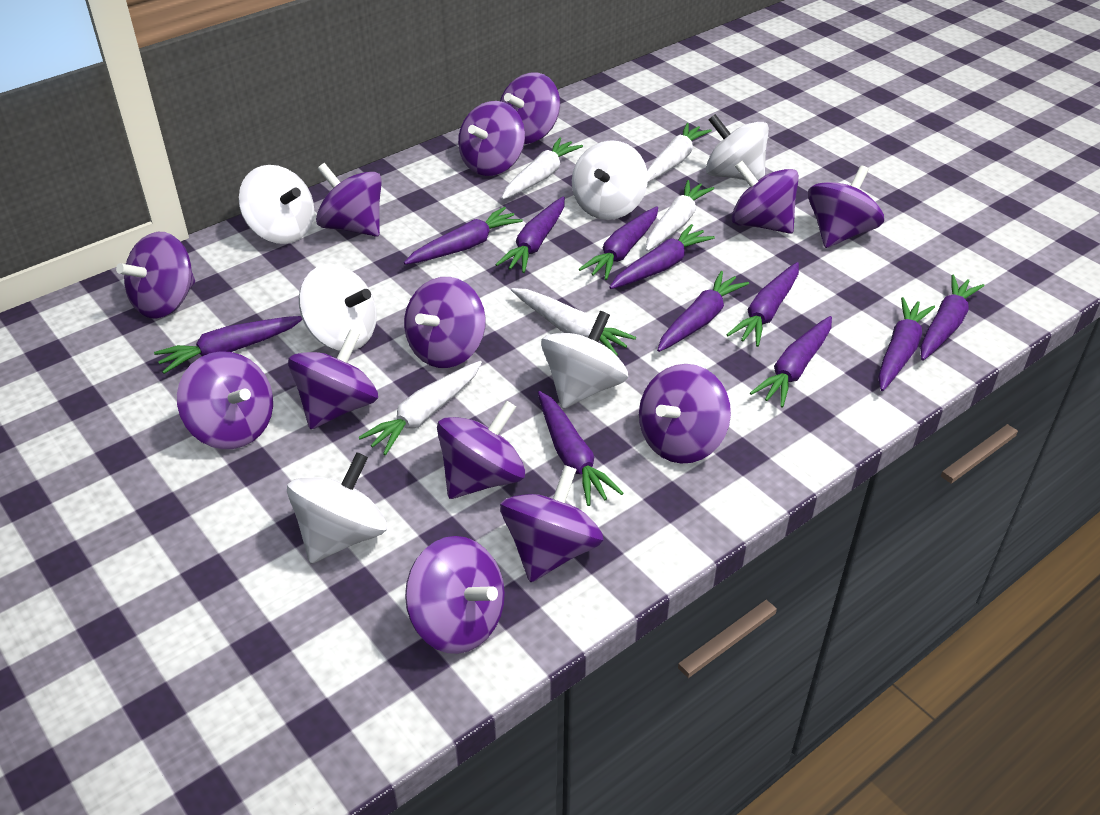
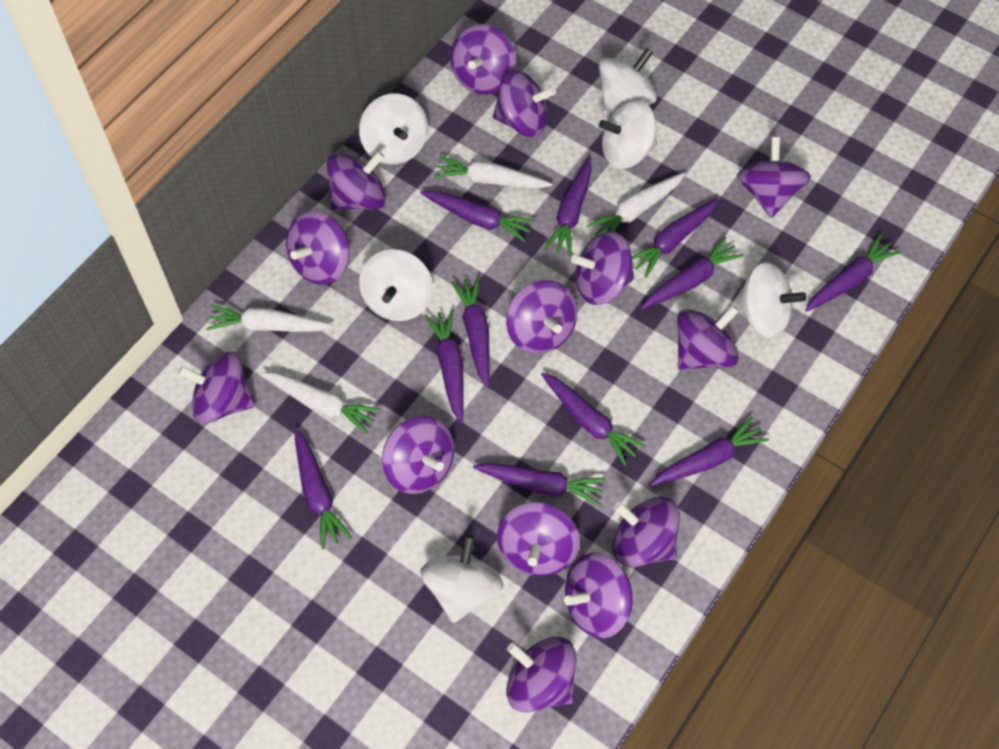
purple spinning top: [116,232,195,319] [177,351,273,449] [288,330,378,429] [316,163,382,237] [404,277,486,368] [405,536,505,654] [437,401,525,499] [458,101,525,176] [500,72,560,144] [500,465,603,582] [639,364,731,464] [731,161,799,234] [808,165,884,248] = 13 -> [178,352,256,424] [286,211,350,285] [327,151,386,211] [382,416,454,494] [450,24,516,95] [493,70,556,137] [497,502,580,576] [506,280,577,354] [506,637,576,713] [564,553,633,638] [571,232,634,305] [612,497,680,567] [677,305,739,370] [737,137,811,218] = 14
white carrot: [359,361,482,455] [502,138,583,200] [511,288,636,356] [646,180,714,251] [647,123,712,182] = 5 -> [206,305,332,332] [260,372,380,434] [434,155,552,189] [586,172,685,236] = 4

